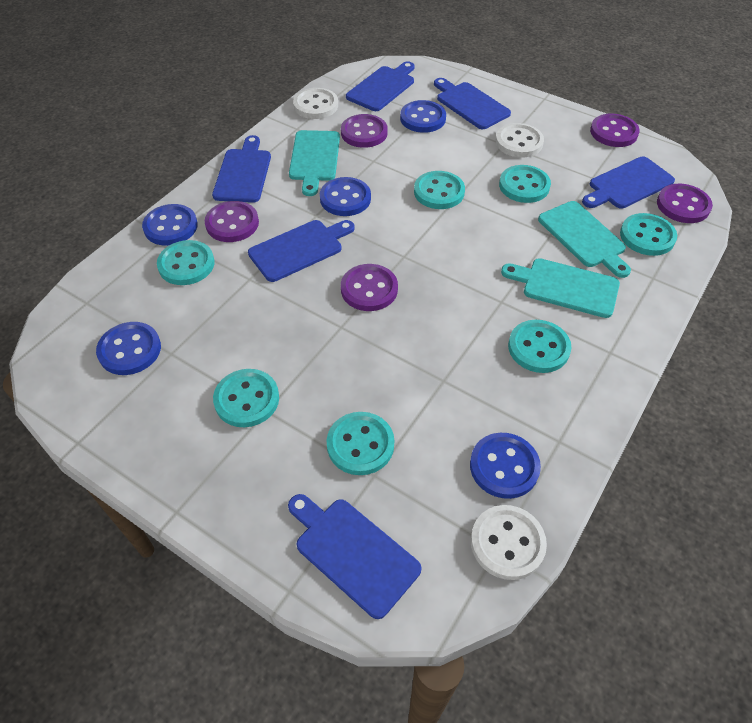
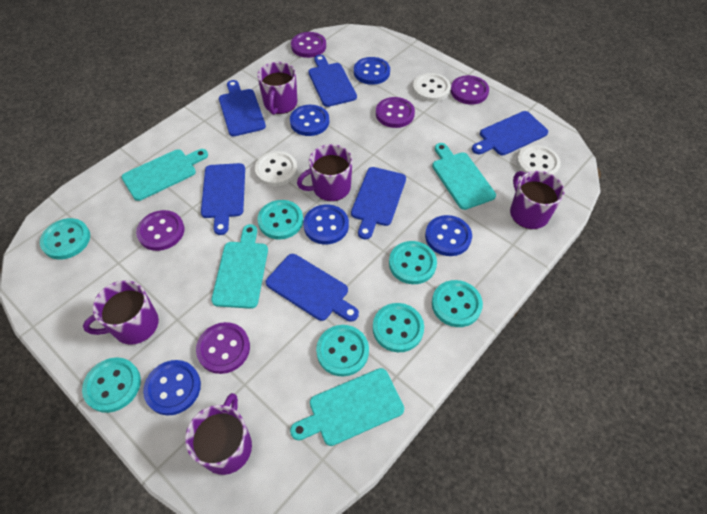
purple mug: none = 0 -> [83,280,159,345] [185,393,252,475] [257,62,297,115] [297,144,353,201] [510,171,565,229] = 5
turquoise cutting board: [289,130,340,196] [501,258,620,318] [538,201,631,278] = 3 -> [121,149,208,201] [211,224,268,309] [290,368,404,446] [432,143,496,210] = 4

